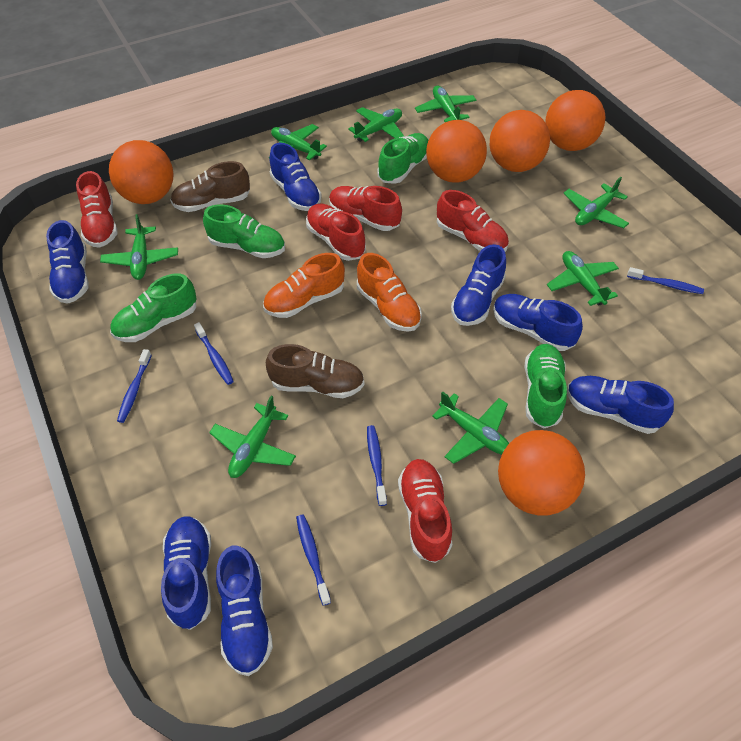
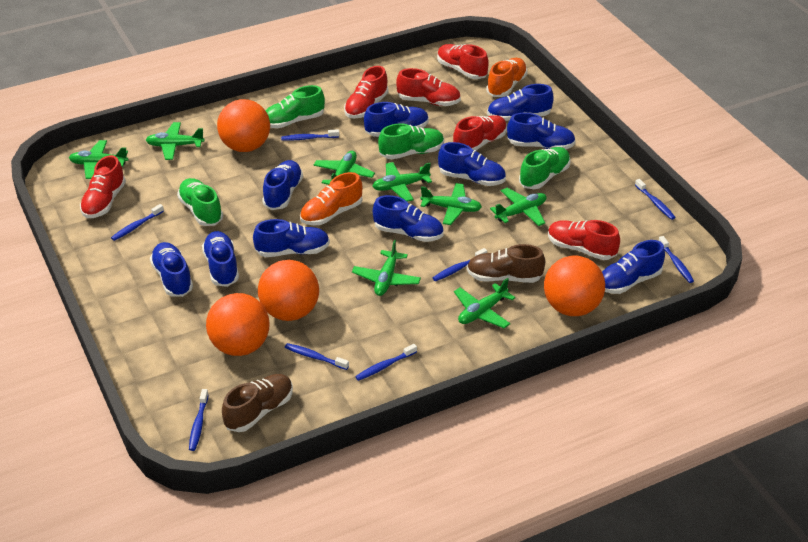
blue shoe: [46,220,89,304] [161,516,211,630] [216,546,273,676] [269,143,322,211] [451,244,506,326] [493,294,583,351] [567,376,674,434] = 7 -> [150,242,193,297] [202,231,239,287] [253,219,330,257] [262,160,303,210] [364,102,429,137] [373,195,443,242] [438,142,506,186] [487,84,554,121] [507,113,576,149] [602,240,665,294] = 10
blue toothbrush: [117,349,152,423] [194,322,234,385] [296,514,331,606] [367,425,387,506] [627,267,704,294] = 5 -> [111,204,164,241] [189,389,209,451] [281,129,339,141] [285,343,349,370] [355,344,417,381] [433,248,487,281] [635,179,676,220] [659,236,694,283] = 8
orange ball: [109,140,174,204] [426,120,487,183] [490,110,550,172] [498,430,585,516] [545,90,606,151] = 5 -> [206,293,270,356] [217,99,270,152] [258,260,319,321] [544,255,605,316] = 4
red shoe: [76,171,117,248] [306,204,366,261] [329,186,402,231] [398,459,452,563] [437,190,509,252] = 5 -> [80,155,126,218] [344,66,388,119] [396,68,461,106] [437,44,489,79] [453,115,507,150] [548,220,620,260] = 6

